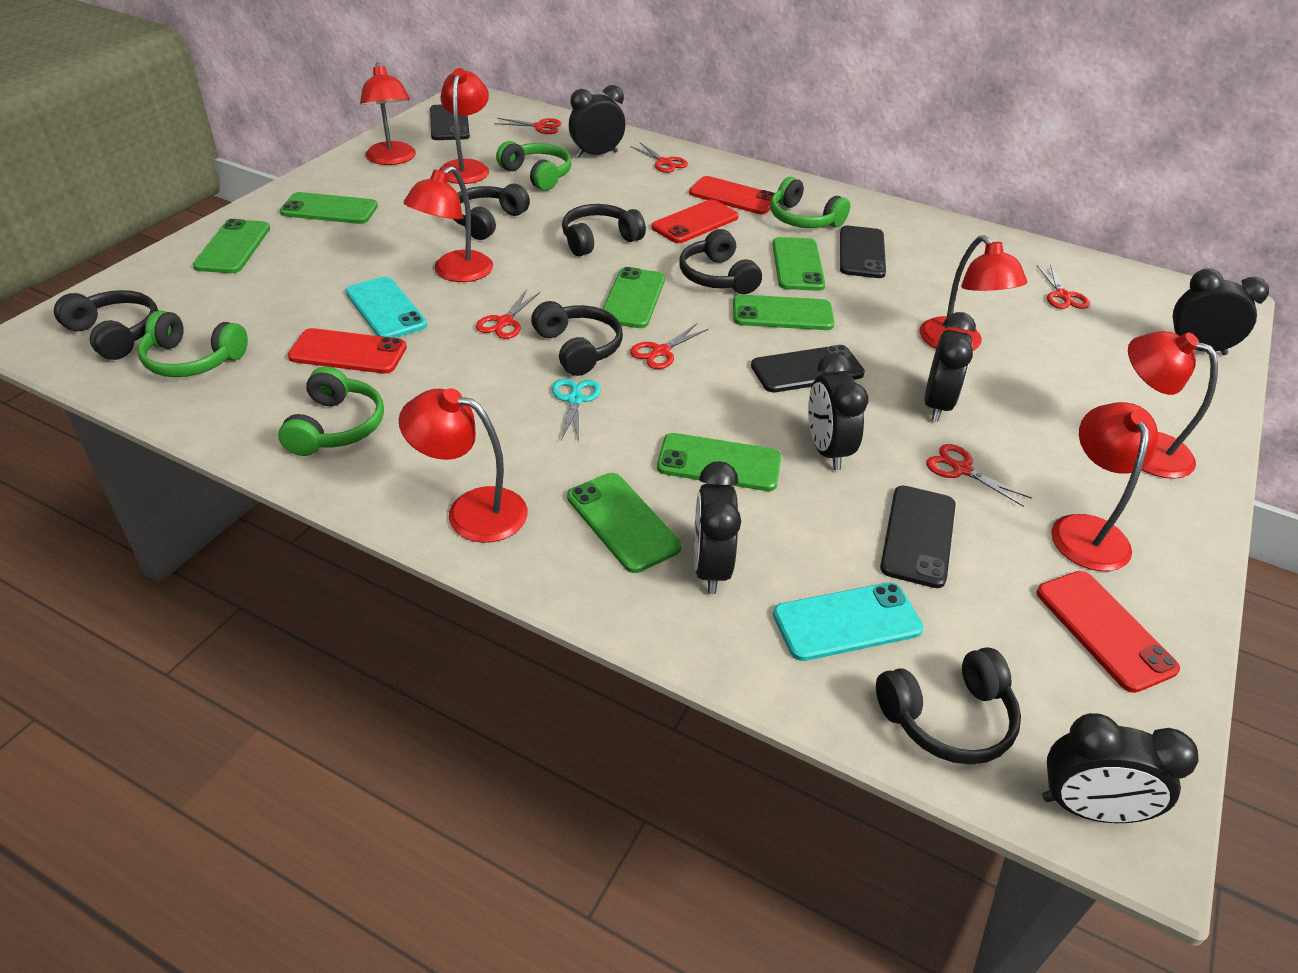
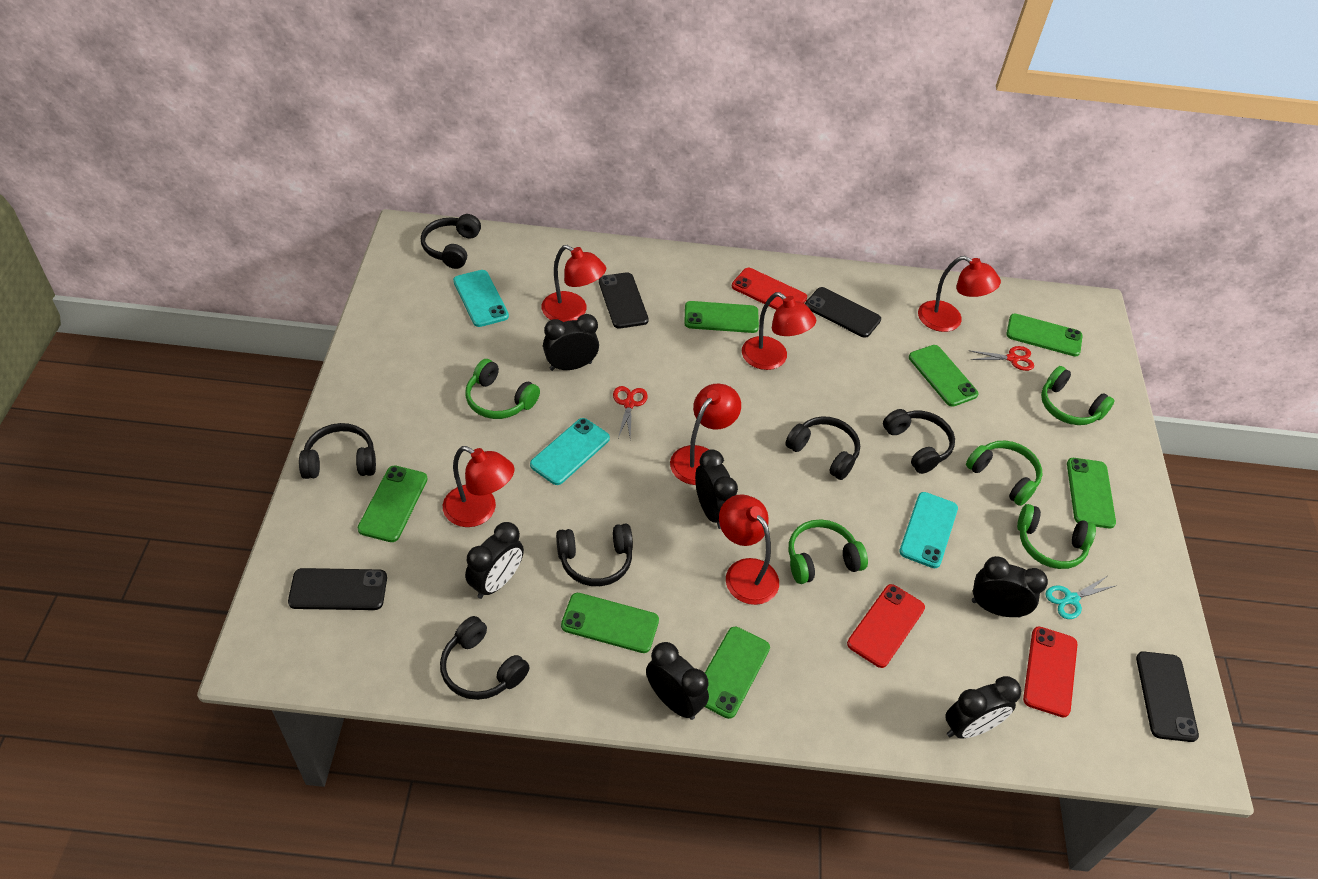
green headphones: [137,310,248,377] [278,366,384,456] [496,141,572,191] [770,177,850,228] = 4 -> [465,359,540,419] [788,519,868,584] [966,441,1043,506] [1017,504,1096,569] [1041,366,1114,425] = 5
red lamp: [360,62,416,165] [399,388,528,543] [404,166,493,282] [439,68,489,184] [919,235,1027,351] [1051,402,1158,571] [1128,331,1218,479] = 7 -> [443,446,515,527] [542,245,606,322] [670,384,741,485] [719,494,779,605] [742,292,816,370] [918,256,1001,332] = 6
red phone: [288,328,407,374] [652,199,739,243] [689,176,775,214] [1037,571,1180,693] = 4 -> [732,268,807,310] [847,584,925,668] [1023,626,1078,717] = 3
red scissors: [476,290,540,339] [494,118,562,134] [630,143,688,173] [630,323,709,369] [926,444,1032,507] [1037,264,1090,309] = 6 -> [613,386,648,438] [970,346,1034,371] = 2
turquoise phone: [346,277,427,338] [773,582,924,661] = 2 -> [453,270,509,327] [530,418,610,485] [899,492,958,568] = 3

